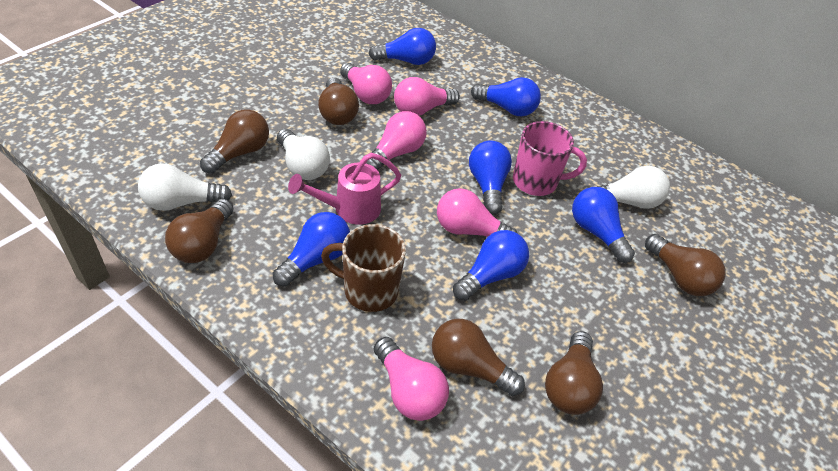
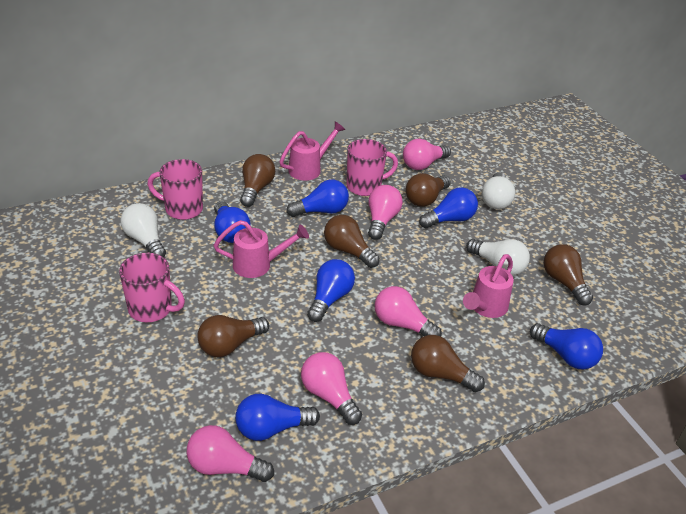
brown mug: [321,224,406,312] = 1 -> none = 0
pink mug: [513,121,587,196] = 1 -> [119,253,185,322] [147,159,203,220] [346,139,398,196] = 3
pink watering can: [288,153,401,225] = 1 -> [214,220,309,278] [279,121,345,181] [463,254,514,318] = 3

